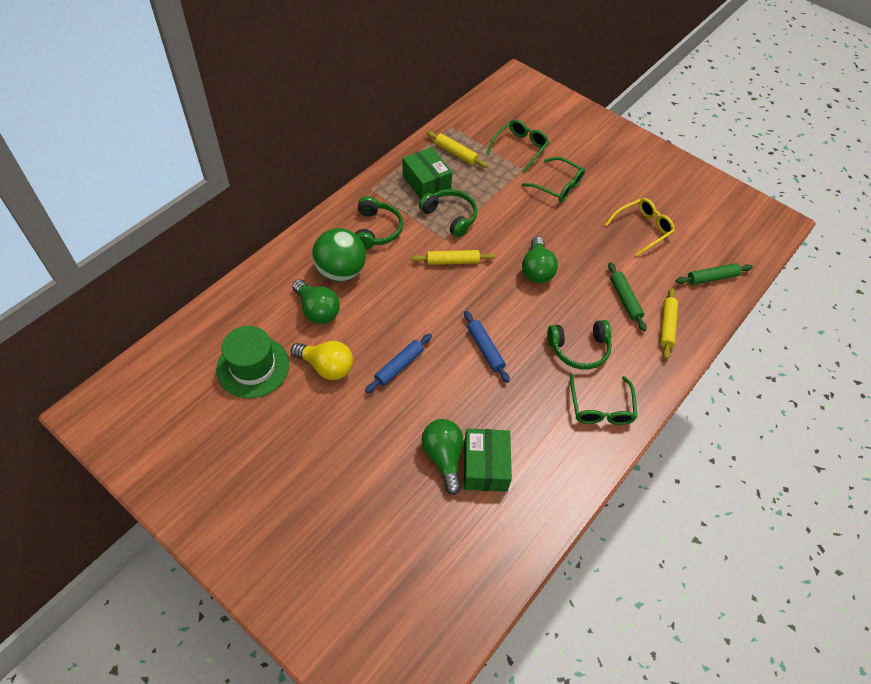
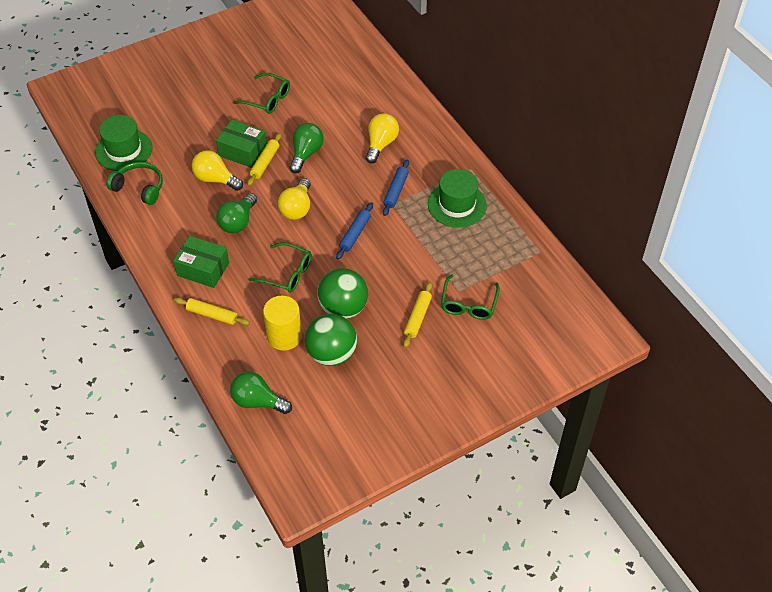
green ball: [312,228,366,282] = 1 -> [305,314,357,366] [317,268,368,319] = 2
green hat: [216,326,289,398] = 1 -> [95,115,152,171] [428,169,487,228] = 2
green headphones: [355,196,403,249] [419,189,477,238] [547,320,612,369] = 3 -> [106,162,163,205] = 1
green rolling pin: [608,262,647,331] [676,263,753,285] = 2 -> none = 0
yellow cylinder: none = 0 -> [263,296,302,351] = 1
yellow glasses: [605,198,675,256] = 1 -> none = 0
yellow light bulb: [291,341,353,380] = 1 -> [192,150,243,191] [278,178,311,220] [366,113,399,164] = 3

